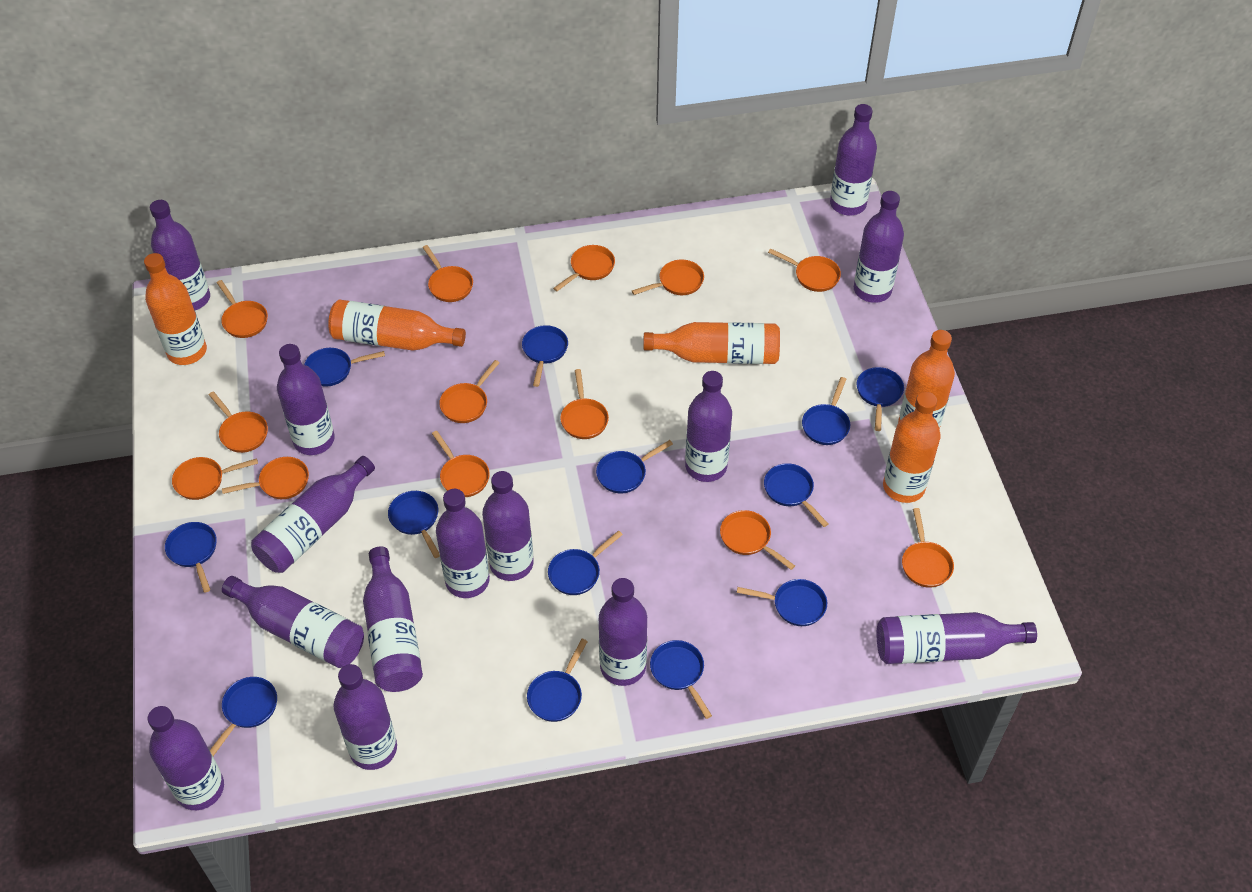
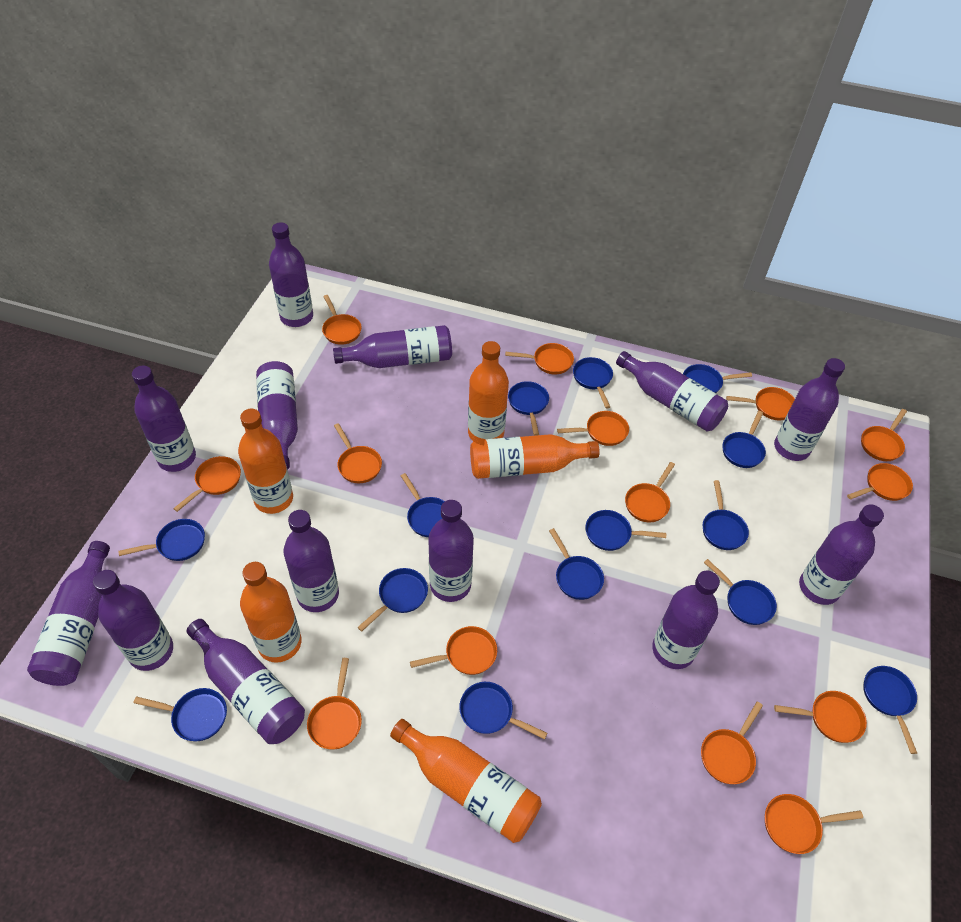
blue pan: [165,522,217,593] [210,677,277,756] [304,348,385,386] [388,491,440,558] [522,325,568,387] [527,639,588,722] [548,530,623,595] [596,440,673,494] [650,640,712,719] [737,579,827,626] [764,463,828,527] [802,377,850,445] [857,367,904,431] = 13 -> [118,519,205,561] [133,688,227,741] [357,568,428,631] [401,473,445,537] [459,682,547,739] [508,381,549,436] [549,528,604,600] [573,357,613,408] [585,510,666,551] [683,364,752,393] [703,480,749,550] [704,559,777,625] [723,411,766,468] [863,666,917,754] = 14
orange pan: [172,457,258,500] [209,391,268,453] [217,280,268,338] [222,457,309,499] [422,245,473,302] [432,431,490,497] [439,360,500,423] [553,245,615,291] [561,369,609,439] [632,259,704,295] [720,510,795,570] [768,248,841,292] [902,508,954,588] = 13 -> [173,456,241,512] [307,658,362,750] [322,295,362,345] [334,423,382,483] [410,626,497,675] [505,343,574,375] [557,411,629,446] [625,462,675,522] [701,702,763,784] [726,387,795,420] [765,794,863,854] [774,691,867,743] [847,463,913,501] [861,409,907,461] = 14
purple bottle: [148,706,224,810] [150,200,210,310] [222,576,364,668] [251,456,375,573] [277,344,335,455] [334,664,397,770] [363,546,423,692] [436,489,490,598] [482,471,534,581] [599,578,647,686] [685,371,732,482] [830,104,877,215] [854,191,904,303] [877,612,1037,664] = 14 -> [27,541,110,686] [93,570,173,671] [132,366,196,472] [187,619,305,744] [256,361,298,470] [269,222,313,327] [283,510,339,612] [333,325,452,368] [428,500,474,602] [616,351,728,431] [652,571,720,669] [774,358,845,461] [799,504,884,605] = 13

